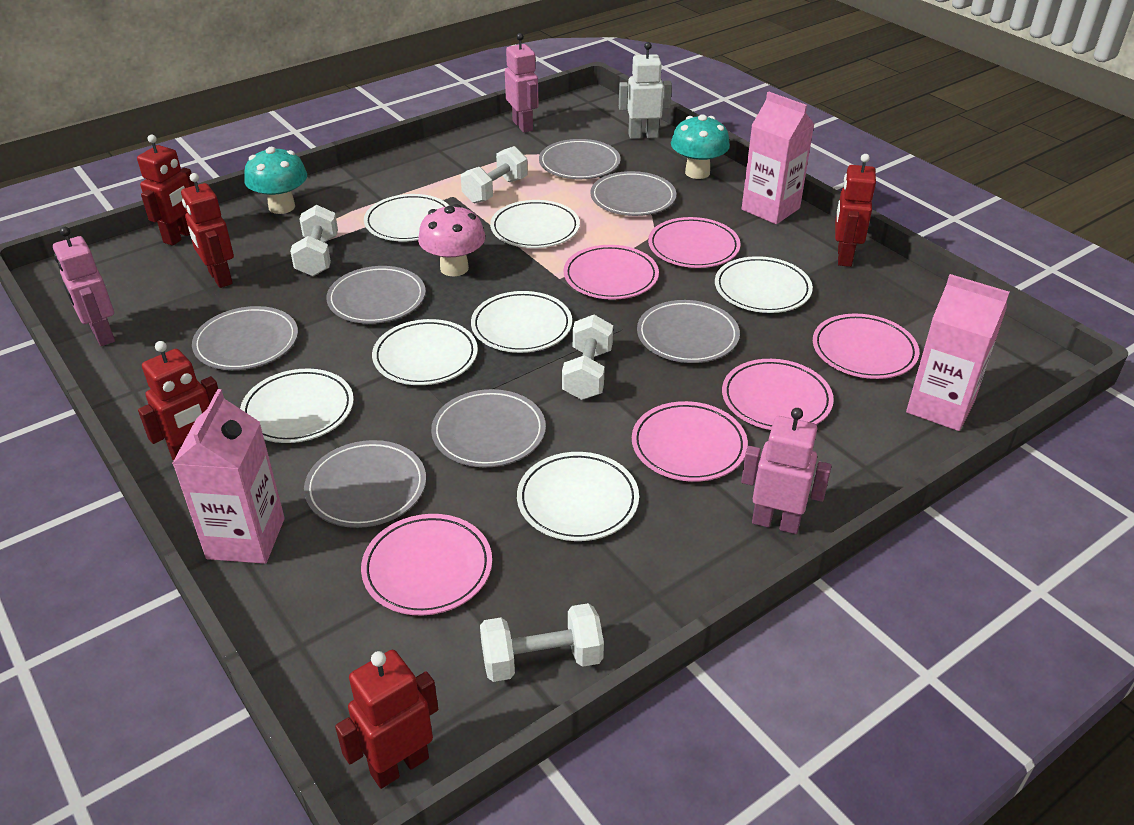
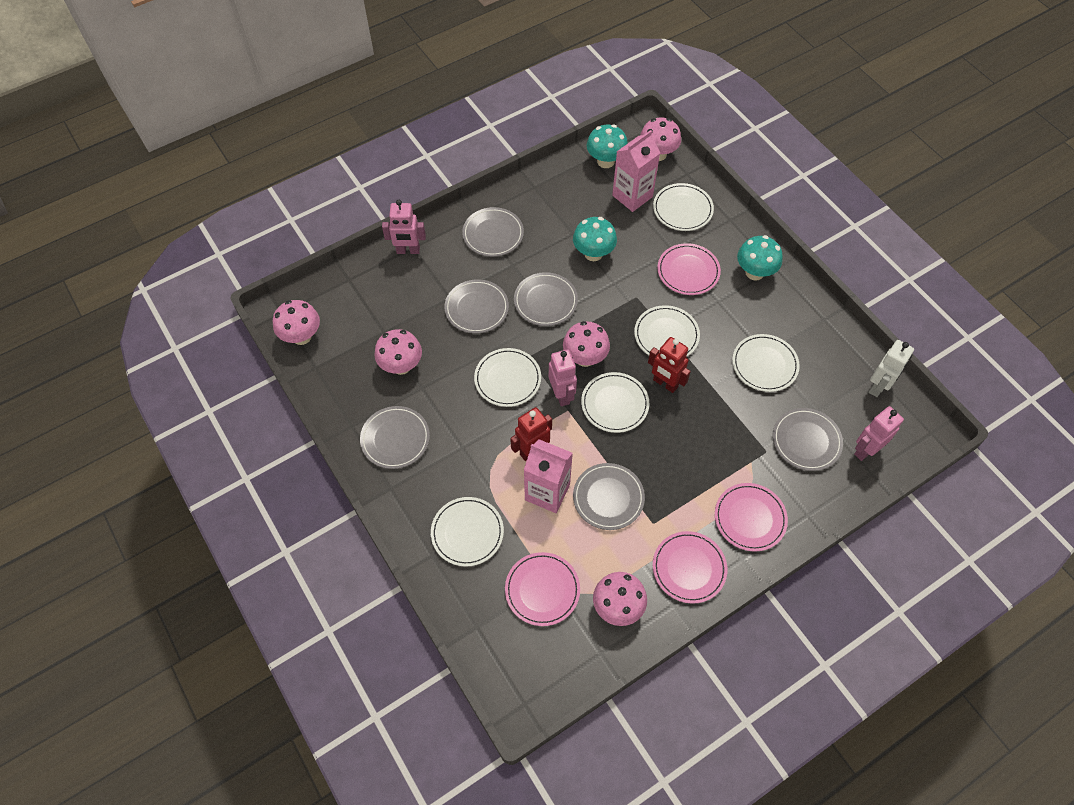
grey plate: [192,306,298,370] [304,440,426,528] [326,266,426,324] [431,389,546,468] [539,139,621,179] [590,171,676,216] [637,300,740,363] = 7 -> [360,406,430,469] [444,279,509,334] [462,207,524,257] [514,272,578,326] [573,463,645,530] [773,408,843,471] = 6
pink carton: [172,389,285,564] [742,91,814,224] [906,274,1010,431] = 3 -> [524,439,573,513] [612,130,660,212] = 2
pink mushroom: [418,204,485,277] = 1 -> [273,300,320,345] [374,329,422,375] [563,321,610,367] [593,572,647,626] [640,117,681,161] = 5
pink plate: [361,514,492,616] [563,245,659,300] [632,401,748,482] [648,217,741,268] [722,359,834,430] [813,314,919,379] = 6 -> [505,552,580,626] [653,531,727,604] [657,243,721,295] [715,483,788,552] = 4
red robot: [137,135,195,246] [138,341,218,461] [181,173,234,288] [335,650,438,789] [835,154,876,267] = 5 -> [510,407,552,461] [648,337,691,393] = 2
turquoise mushroom: [244,147,307,214] [671,114,730,179] = 2 -> [573,217,617,261] [587,125,628,168] [737,235,783,280] = 3
white dumbbell: [290,205,338,276] [461,146,527,204] [480,603,604,682] [562,315,613,400] = 4 -> none = 0
white plate: [240,368,354,443] [364,194,449,242] [372,319,478,385] [471,291,572,353] [490,200,580,248] [517,452,639,541] [715,256,813,313] = 7 -> [431,497,504,567] [474,348,541,407] [581,372,649,433] [634,305,700,357] [653,183,714,231] [732,334,800,392] = 6

